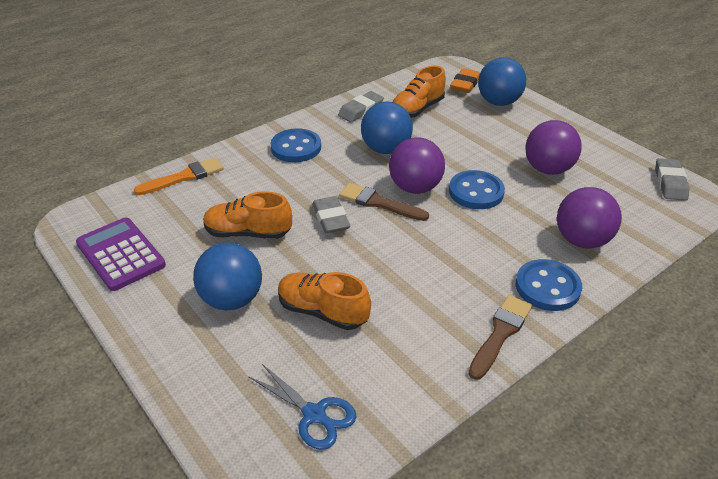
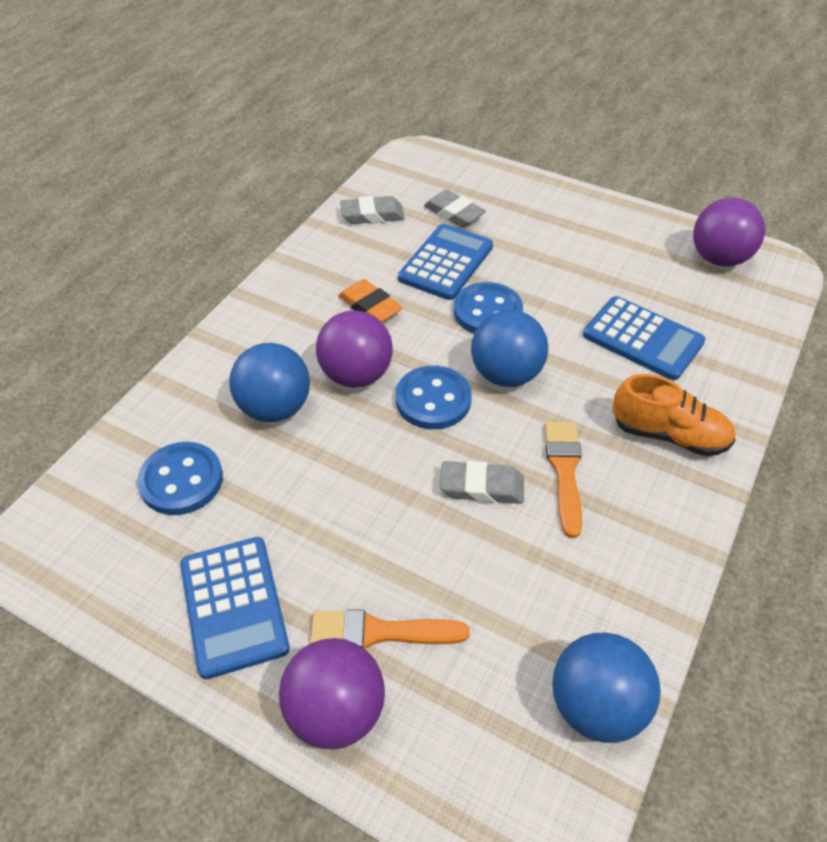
blue calculator: none = 0 -> [180,537,290,679] [398,224,493,300] [583,296,705,380] = 3
blue scissors: [248,364,357,450] = 1 -> none = 0
brown brush: [339,183,429,221] [468,295,532,380] = 2 -> none = 0
orange brush: [134,157,224,195] = 1 -> [310,609,469,649] [545,422,582,538] = 2
orange shoe: [203,192,292,239] [278,272,371,330] [393,66,446,118] = 3 -> [612,374,735,456] = 1
purple calculator: [76,218,166,291] = 1 -> none = 0

